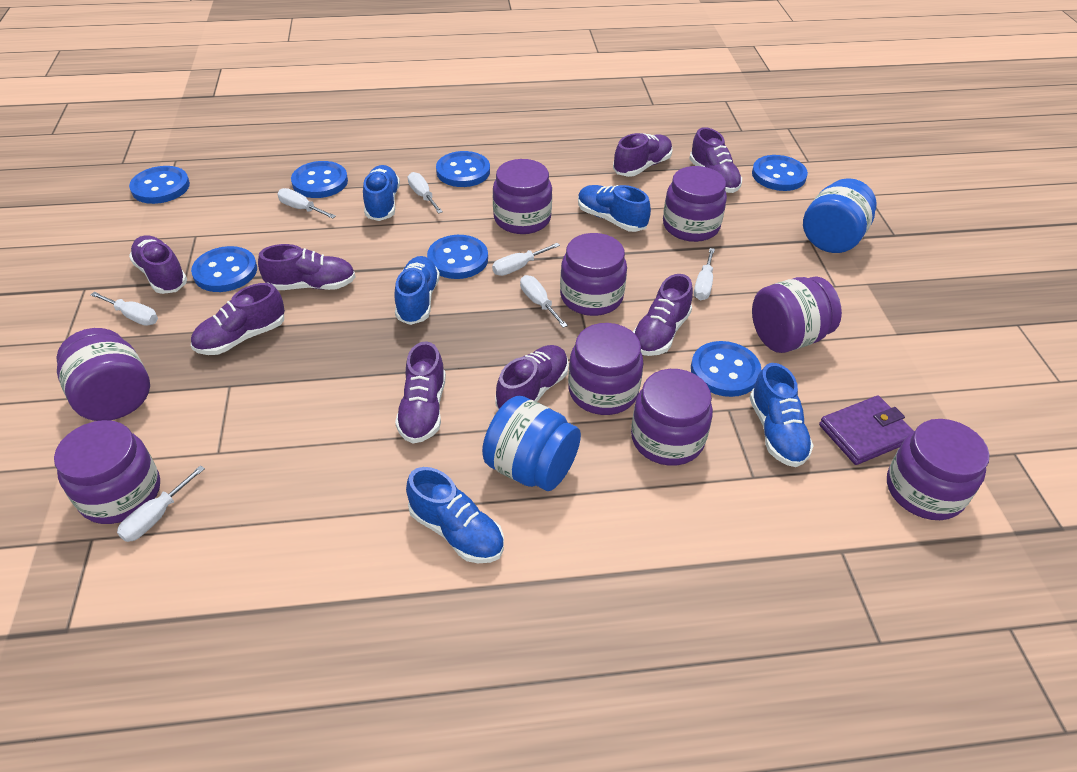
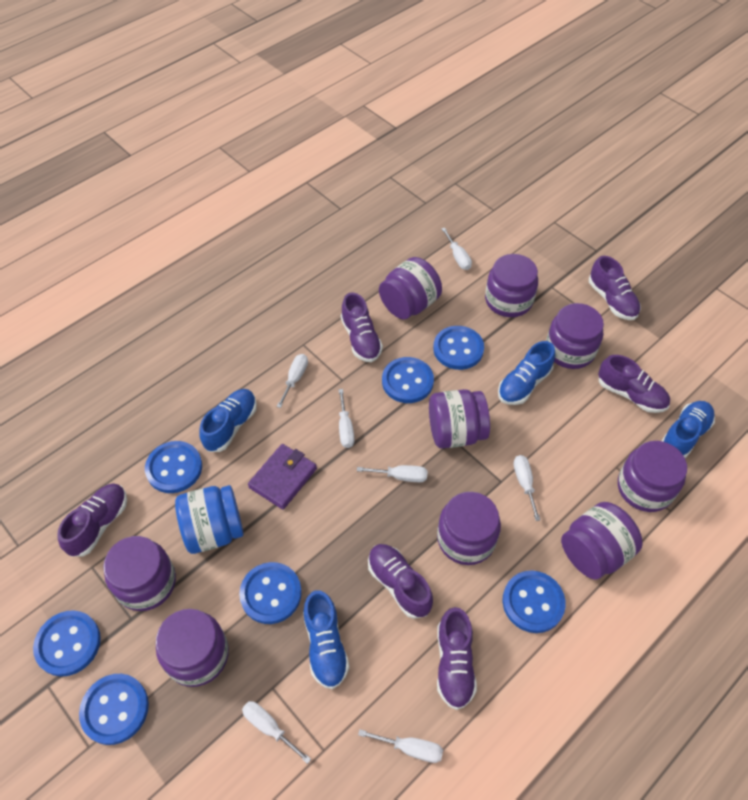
blue jar: [482,396,581,491] [803,178,877,253] = 2 -> [175,485,243,554] = 1
blue shoe: [363,165,400,221] [394,256,440,325] [406,467,504,563] [578,185,651,232] [749,363,814,467] = 5 -> [199,389,257,452] [303,590,349,689] [498,341,555,405] [662,401,715,458] = 4
purple shoe: [129,235,187,294] [191,283,285,355] [258,244,355,290] [395,341,446,443] [496,345,569,409] [613,133,672,177] [633,274,693,356] [689,127,742,193] = 8 -> [57,483,127,557] [341,292,383,362] [368,544,433,619] [437,607,477,710] [589,256,641,320] [598,355,670,413] = 6

